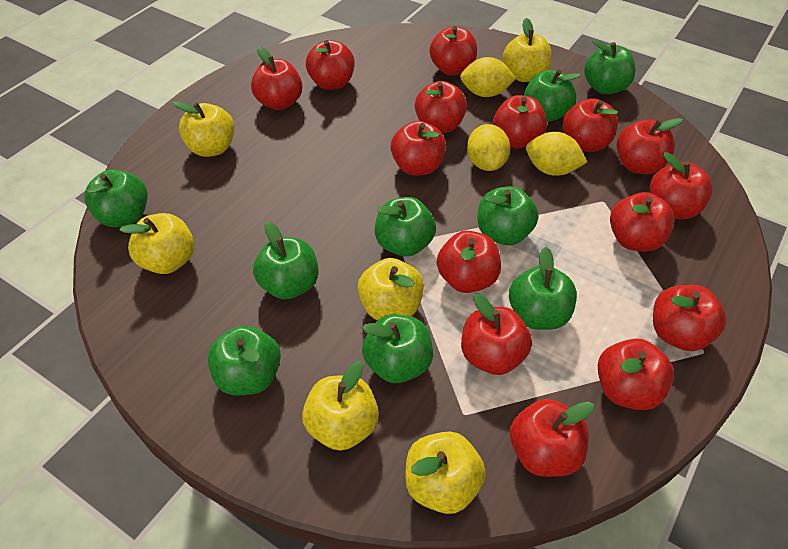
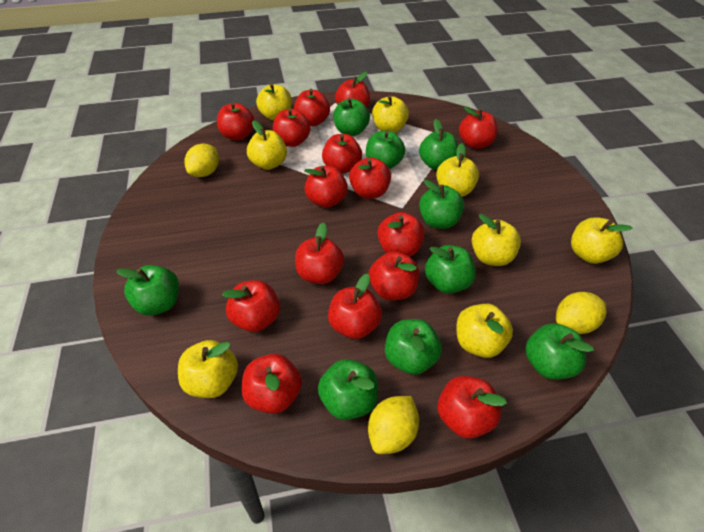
yellow apple: [120,213,194,274] [173,101,234,157] [302,361,379,451] [357,258,424,320] [405,431,486,514] [503,18,552,82] = 6 -> [178,340,238,398] [247,120,287,170] [256,83,292,121] [372,95,409,133] [436,143,479,197] [456,304,513,358] [472,214,521,266] [571,217,632,264] = 8

